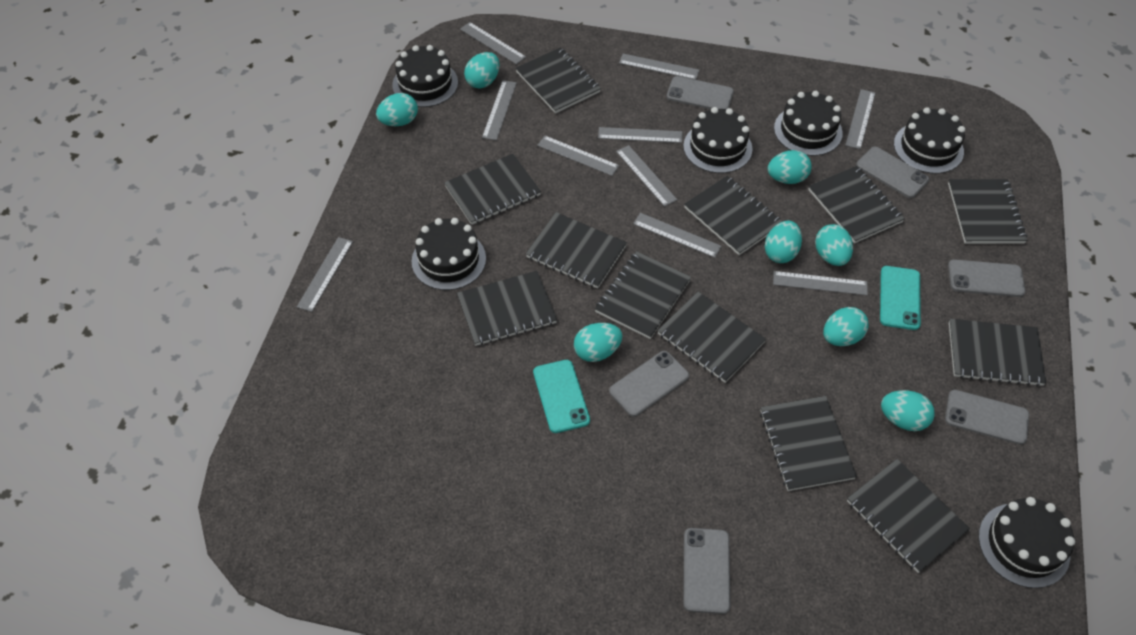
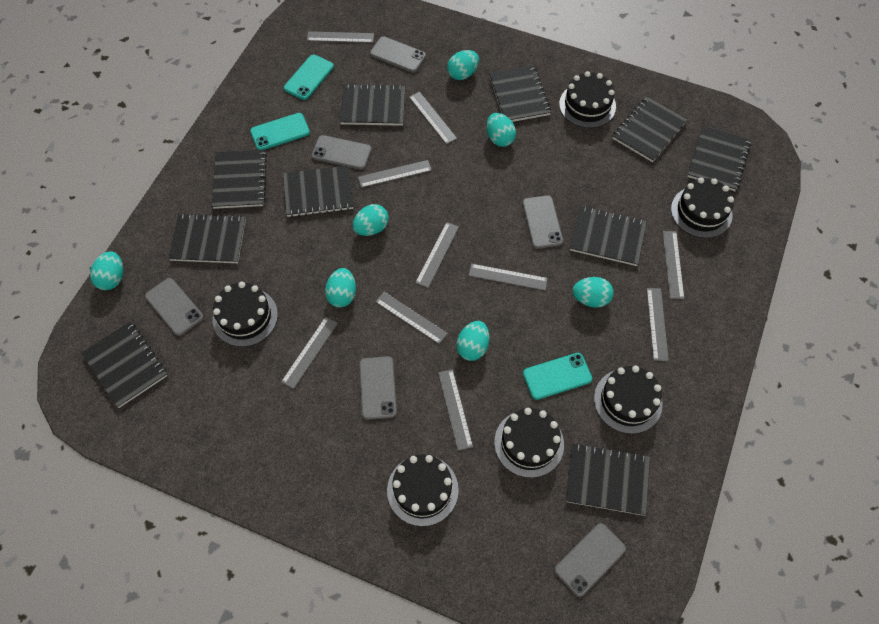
black notebook: [444,154,541,225] [457,271,557,346] [515,47,601,114] [526,212,627,289] [595,251,691,339] [657,291,766,383] [684,176,782,255] [760,396,857,491] [808,166,905,243] [847,459,970,573] [948,179,1027,244] [949,319,1046,386] = 12 -> [81,322,168,408] [168,213,246,263] [212,150,267,209] [283,166,354,217] [340,84,405,126] [489,65,551,122] [566,443,650,516] [570,206,647,266] [612,97,687,162] [687,126,751,191] = 10
turquoise egg: [376,93,418,126] [464,52,499,89] [574,323,622,362] [765,220,802,263] [767,150,812,184] [815,224,853,266] [823,307,869,346] [881,390,935,431] = 8 -> [90,251,123,290] [325,268,356,308] [353,204,389,236] [447,50,479,80] [456,321,489,361] [486,113,516,147] [572,277,614,308] = 7
turquoise phone: [533,360,590,433] [880,266,921,330] = 2 -> [250,113,310,150] [284,55,334,100] [523,353,592,400] = 3

